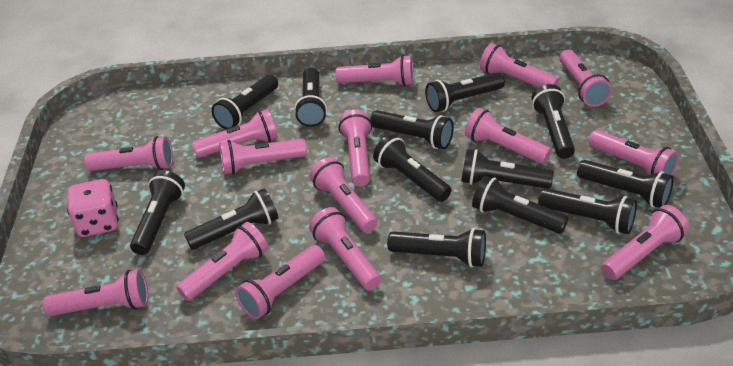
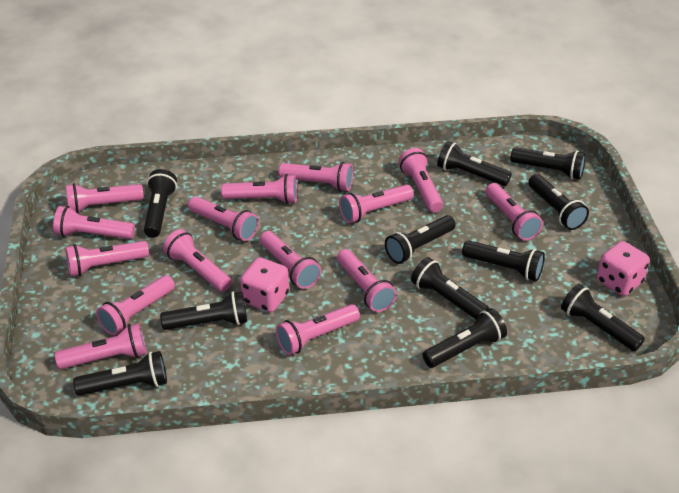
black flashlight: [130,170,185,255] [184,188,279,250] [211,75,278,129] [294,67,327,127] [370,110,454,149] [373,135,452,202] [387,228,486,267] [425,72,505,112] [461,149,554,189] [472,176,569,234] [531,84,575,159] [538,188,637,234] [577,160,674,208] = 13 -> [73,351,167,396] [144,169,177,238] [160,291,247,330] [385,215,456,264] [411,257,489,320] [422,308,507,368] [437,141,512,186] [462,240,545,281] [511,147,586,180] [528,174,589,230] [561,284,645,351] = 11
pink dice: [67,179,119,237] = 1 -> [240,257,289,312] [597,241,650,296] = 2

